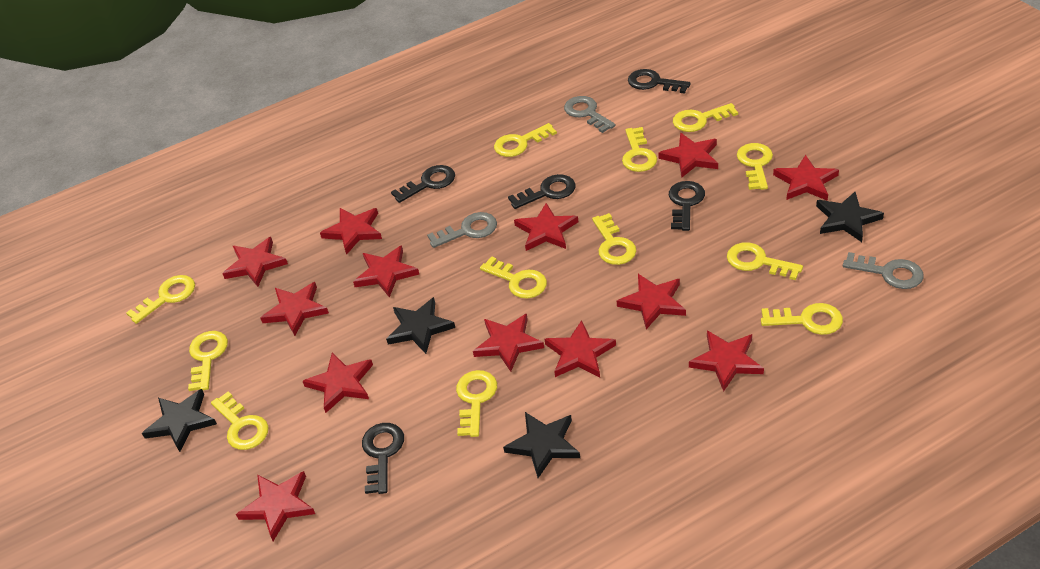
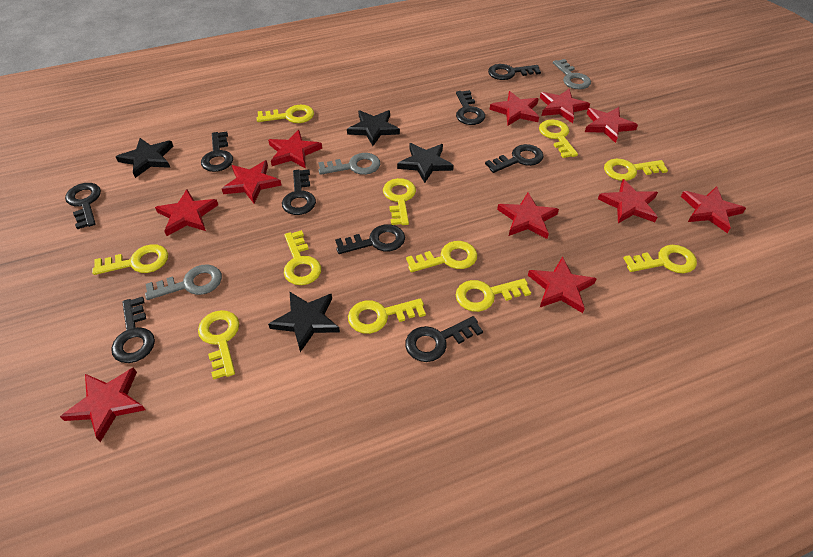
black key: [362,423,404,494] [391,165,455,203] [508,174,576,209] [628,69,691,94] [669,181,705,231] = 5 -> [65,183,101,229] [111,297,155,363] [201,132,233,172] [282,170,316,215] [335,224,405,254] [405,316,483,362] [456,90,485,125] [485,144,544,173] [488,64,541,80] = 9
red star: [222,237,288,287] [236,471,315,541] [260,282,329,336] [303,353,373,413] [320,208,382,255] [353,245,419,298] [473,314,544,372] [514,203,578,251] [544,320,616,378] [617,274,686,329] [658,133,718,178] [689,331,764,392] [773,155,839,201] = 13 -> [60,367,146,442] [155,189,218,236] [222,160,282,203] [268,130,322,169] [490,91,539,126] [497,193,559,239] [528,256,597,313] [540,89,590,123] [585,107,638,143] [598,179,658,223] [681,186,746,233] = 11
yellow key: [126,275,195,324] [188,331,228,391] [211,391,269,450] [456,370,497,437] [480,256,547,299] [494,123,557,157] [592,213,636,265] [622,127,657,172] [673,103,738,132] [727,242,803,280] [737,143,773,190] [761,303,843,335] = 12 -> [92,244,168,275] [198,310,239,379] [257,105,314,123] [284,230,321,285] [348,298,426,334] [383,178,416,225] [406,241,477,272] [456,279,531,312] [539,119,578,158] [604,159,668,181] [623,245,697,273] = 11

